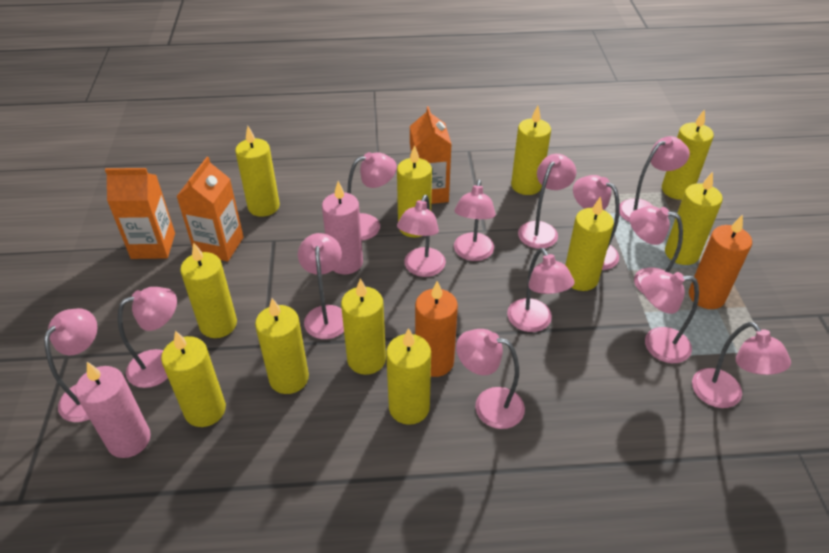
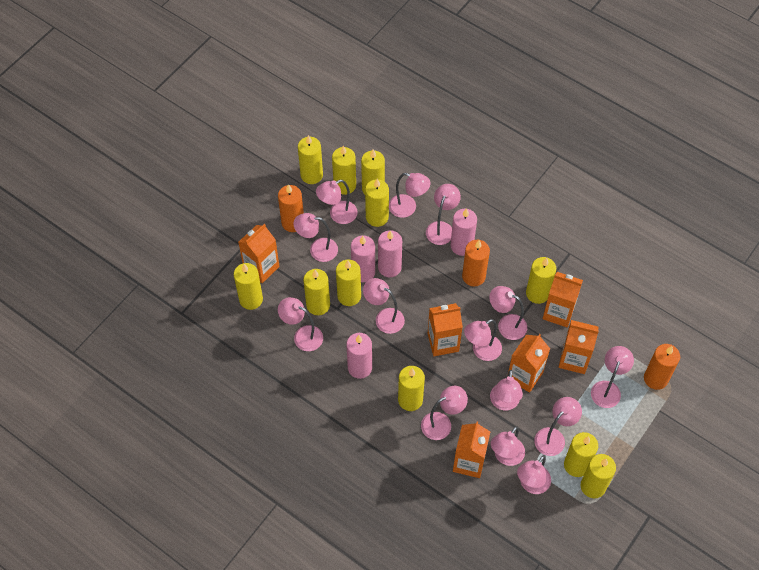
orange candle: [415,281,458,377] [689,214,752,309] = 2 -> [278,184,304,232] [462,240,490,287] [644,344,680,390] = 3
orange carton: [105,168,175,259] [176,157,244,262] [410,106,451,204] = 3 -> [238,224,280,283] [428,303,463,356] [453,422,490,478] [508,334,550,393] [543,272,583,327] [559,320,599,374] = 6
pink candle: [75,362,151,458] [322,181,363,275] = 2 -> [346,333,372,379] [351,235,375,282] [378,230,402,277] [450,208,477,256] = 4

